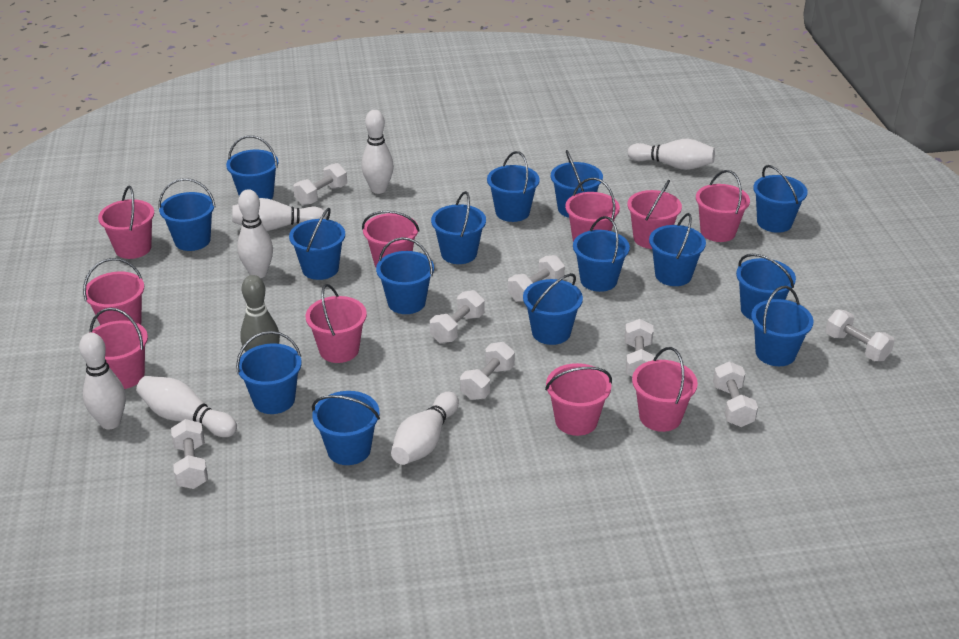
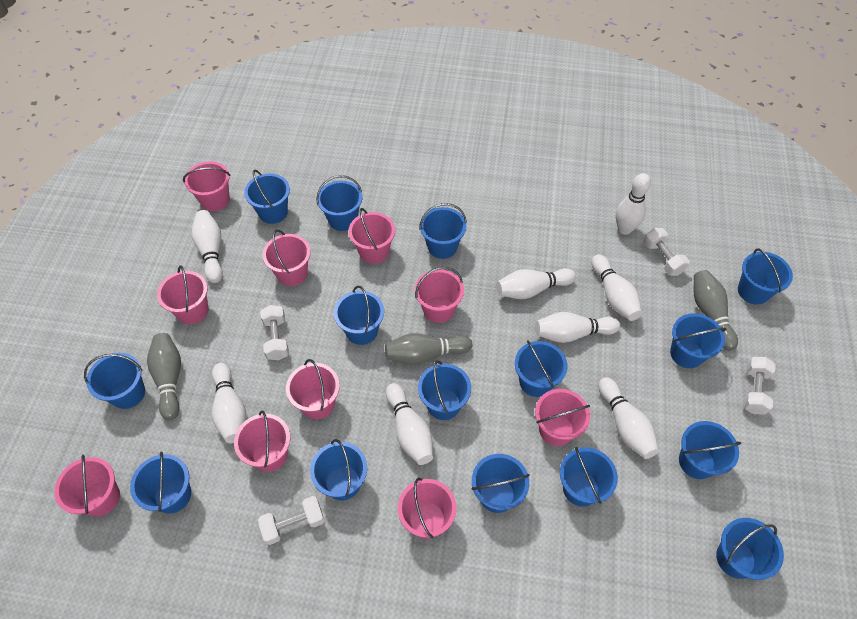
grey bowling pin: [240,275,280,352] = 1 -> [147,333,181,420] [385,333,472,365] [694,270,738,351] = 3
white bowling pin: [79,333,126,429] [136,376,237,437] [232,198,327,231] [237,189,273,278] [361,110,394,194] [391,392,459,465] [627,139,715,170] = 7 -> [191,210,223,283] [212,363,246,443] [386,383,433,465] [496,268,576,299] [535,312,620,343] [591,254,642,321] [598,377,659,459] [615,173,651,234] = 8
white dumbbell: [171,419,208,489] [293,163,347,206] [430,290,485,343] [460,342,515,400] [508,255,565,302] [625,319,655,376] [713,362,758,427] [825,310,895,361] = 8 -> [258,496,324,545] [260,305,289,360] [643,228,690,276] [743,357,776,415] = 4

